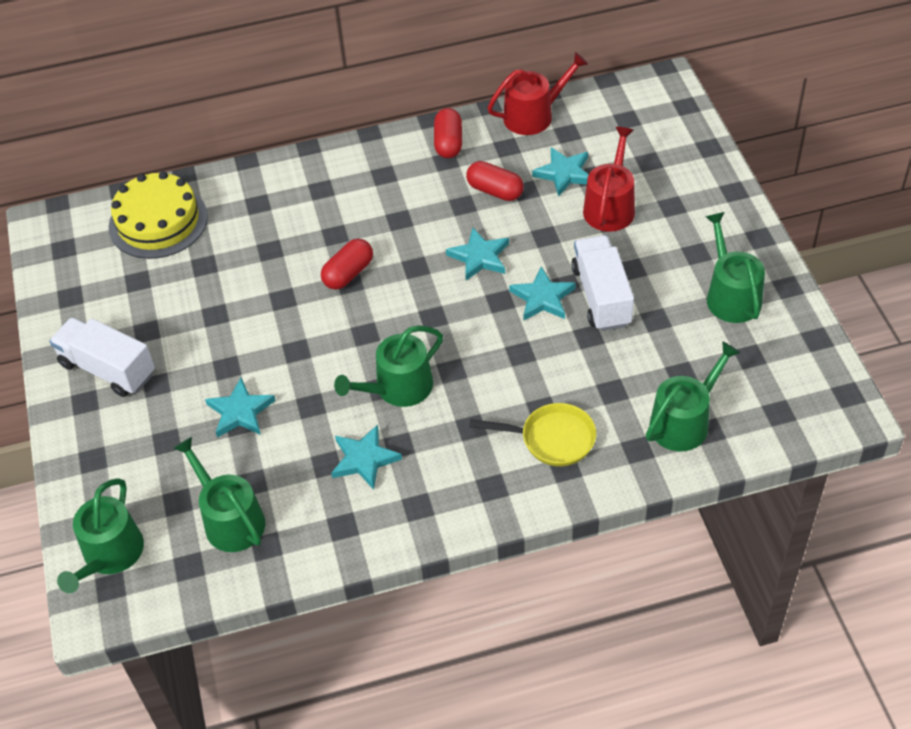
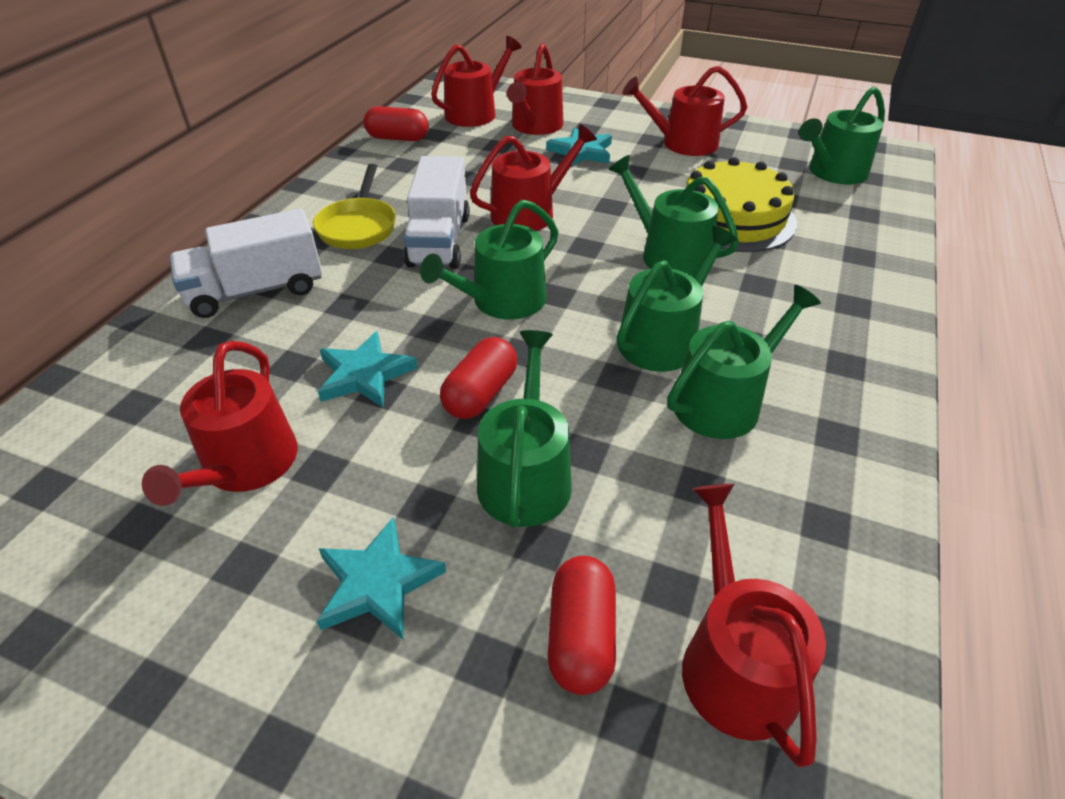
green watering can: [57,478,144,593] [173,437,265,552] [334,326,443,407] [646,341,740,451] [705,212,765,323] = 5 -> [420,200,559,319] [477,330,572,528] [608,155,739,276] [617,226,737,372] [667,285,821,439] [799,86,885,185] = 6
red watering can: [487,52,588,135] [583,127,635,232] = 2 -> [142,341,298,506] [431,36,522,127] [470,124,597,231] [507,43,564,135] [622,66,747,156] [682,484,826,768] = 6
turquoise star: [205,378,276,438] [331,425,402,490] [446,228,509,281] [509,267,576,320] [532,147,589,197] = 5 -> [317,517,446,640] [318,331,418,407] [546,127,612,166] = 3

